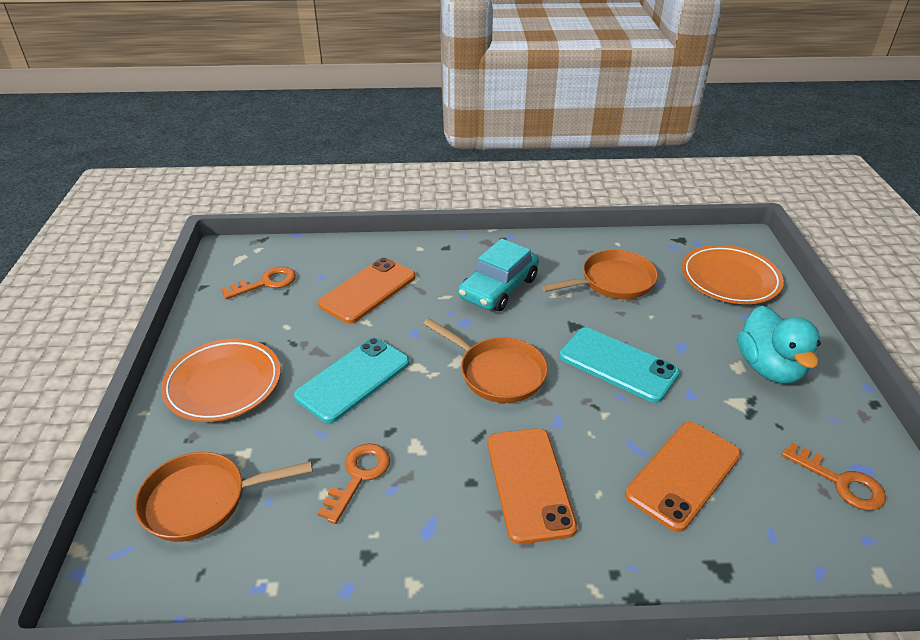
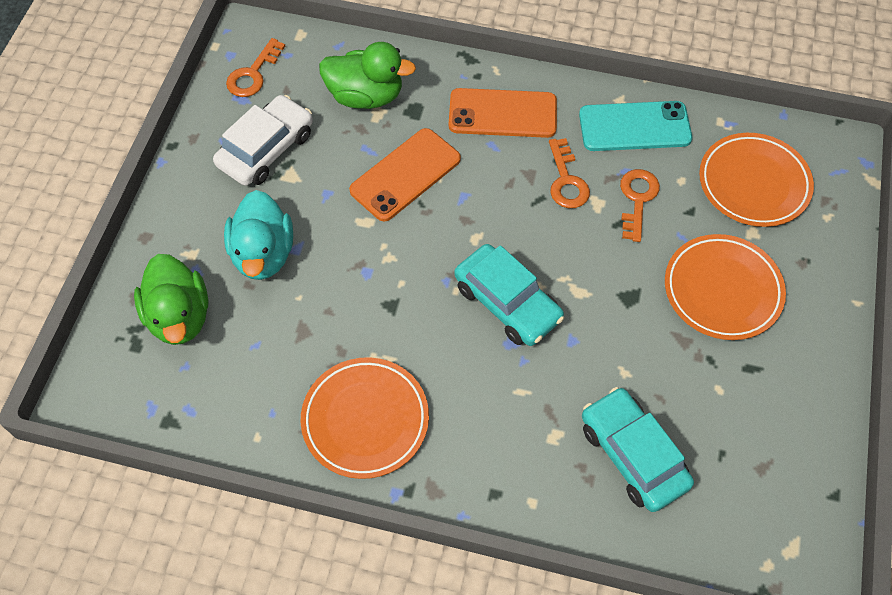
green duck: none = 0 -> [134,254,208,345] [319,42,416,109] = 2
orange pan: [135,452,313,542] [423,318,548,403] [541,250,658,299] = 3 -> none = 0
orange phone: [318,257,415,324] [488,428,577,544] [625,422,741,532] = 3 -> [349,128,461,222] [449,88,557,138] = 2
orange plate: [161,339,281,422] [682,245,784,304] = 2 -> [301,357,429,479] [665,234,786,340] [699,133,814,227] = 3
turquoise car: [458,238,539,311] = 1 -> [454,244,564,346] [582,387,694,512] = 2
turquoise phone: [294,338,409,423] [559,328,680,403] = 2 -> [579,101,692,151] = 1
white car: none = 0 -> [213,95,313,186] = 1

